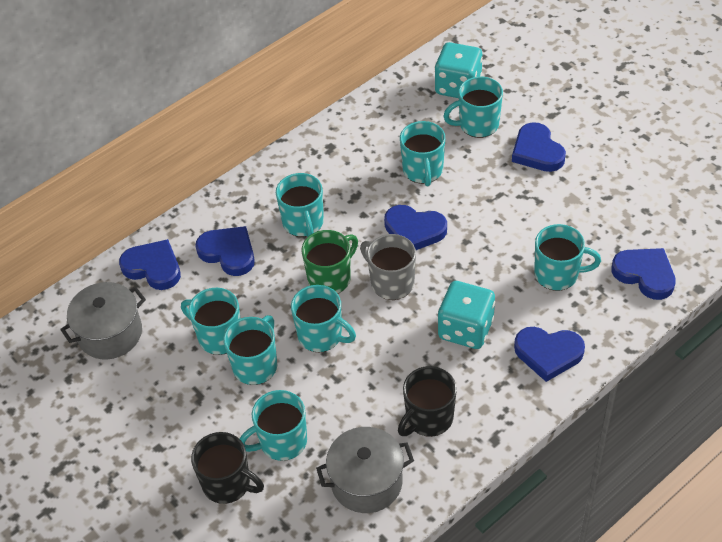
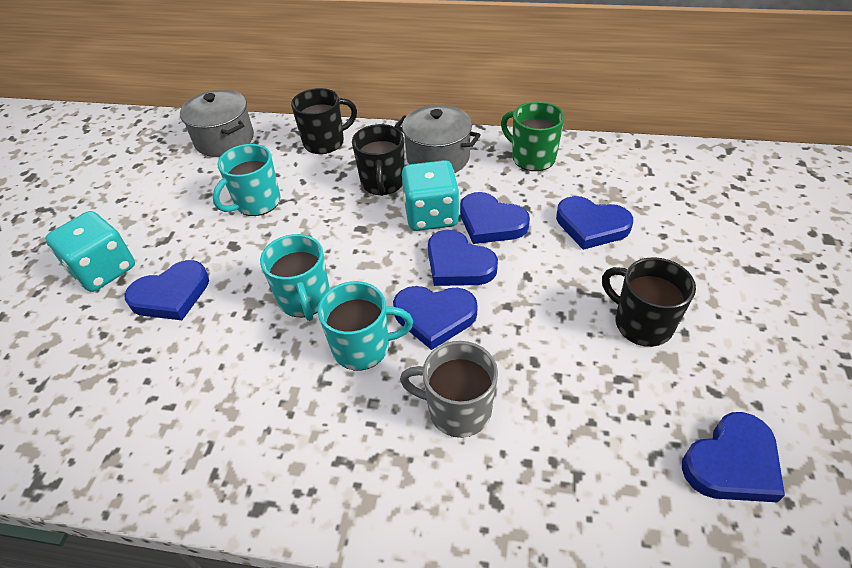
black mug: [191,432,264,504] [398,366,457,437] = 2 -> [291,88,357,154] [352,124,405,196] [602,257,696,347] = 3
turquoise mug: [181,288,241,355] [223,315,277,385] [239,390,307,461] [276,173,324,237] [291,285,356,352] [400,121,445,186] [443,77,503,138] [534,224,601,291] = 8 -> [212,144,281,216] [260,234,330,321] [318,281,413,370] = 3

